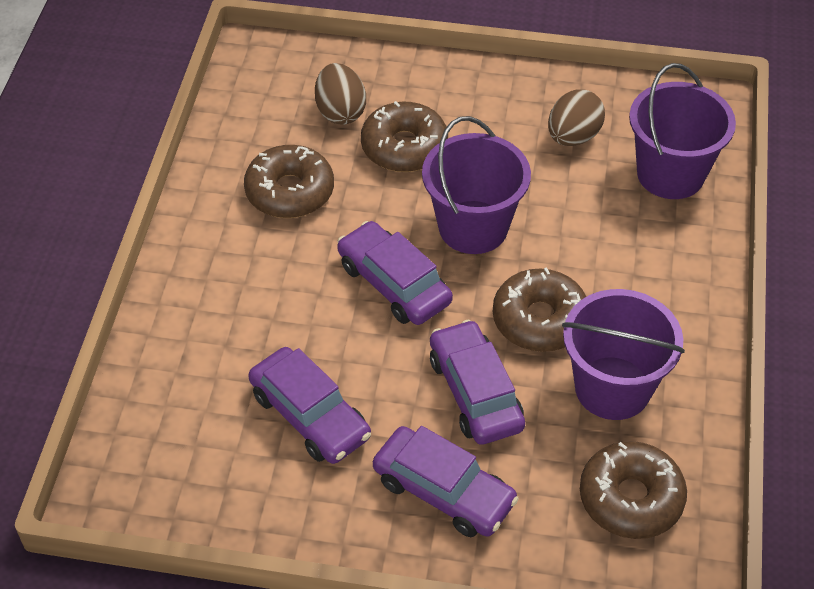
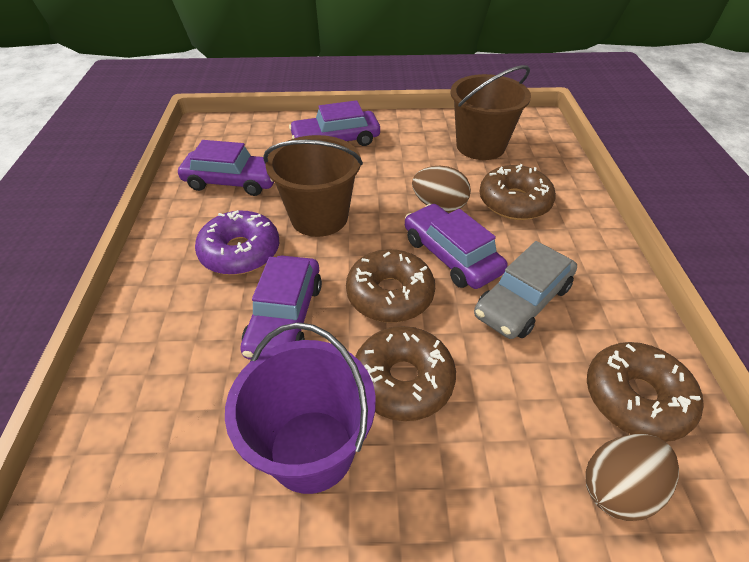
brown bucket: none = 0 -> [263,135,363,237] [451,65,531,160] = 2
grey car: none = 0 -> [474,241,577,339] = 1
purple bucket: [422,116,531,254] [562,289,685,420] [629,63,736,199] = 3 -> [225,322,376,494] = 1
purple donut: none = 0 -> [195,210,279,275] = 1

